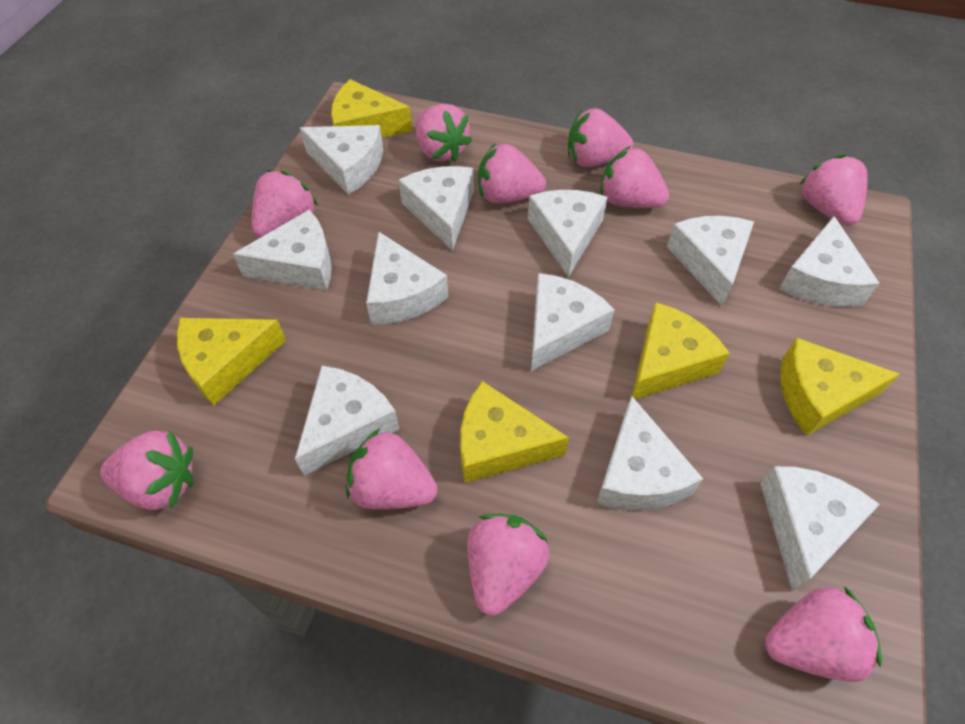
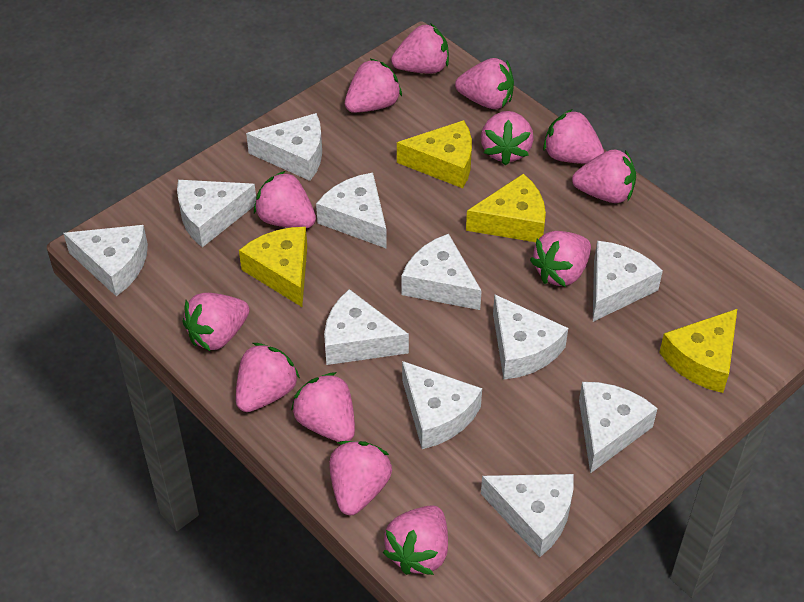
pink strawberry: [100,430,194,510] [252,170,318,238] [346,428,438,510] [415,104,472,162] [467,514,549,616] [478,143,546,204] [568,108,633,167] [600,146,669,208] [765,586,882,682] [799,154,868,226] = 10 -> [183,293,250,352] [236,343,300,412] [254,171,316,228] [291,372,355,442] [329,441,392,515] [345,59,402,113] [383,506,448,575] [391,23,449,74] [455,58,514,109] [481,111,533,165] [530,231,591,287] [543,109,604,164] [572,150,636,203] = 13
yellow cheese: [177,318,286,406] [331,79,412,138] [460,381,569,483] [632,302,730,399] [780,338,900,436] = 5 -> [239,227,307,307] [397,120,472,188] [466,173,546,242] [659,309,737,393] = 4

